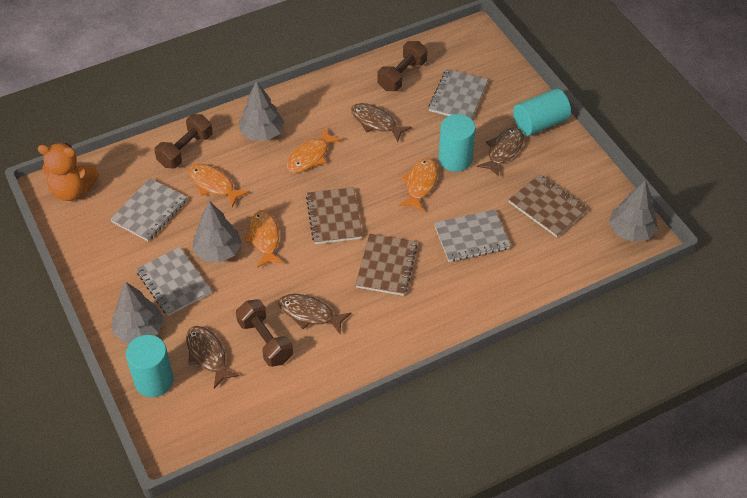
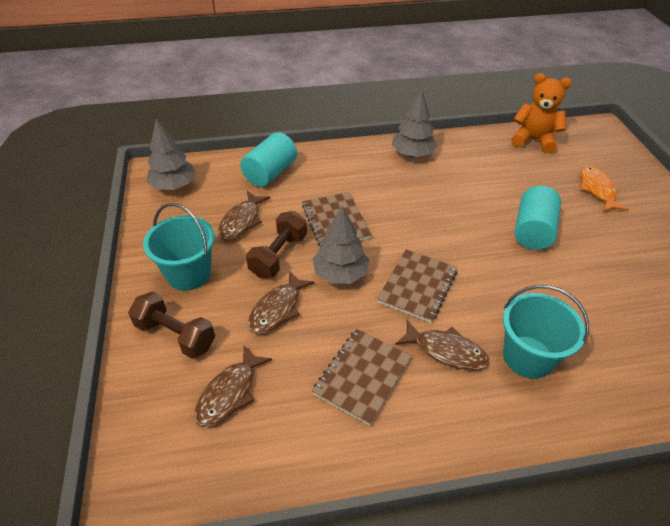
brown dumbbell: [154,114,213,168] [236,299,293,367] [378,41,427,91] = 3 -> [128,292,215,359] [246,211,307,278] = 2
grey notebook: [110,178,187,241] [136,247,212,316] [429,69,488,119] [434,209,511,262] = 4 -> none = 0
grey tree: [112,282,164,343] [192,201,242,263] [239,81,284,141] [609,180,658,242] = 4 -> [146,119,196,190] [313,206,369,284] [392,88,437,157] = 3
orange fish: [189,164,249,207] [244,210,283,268] [286,129,342,173] [399,158,438,212] = 4 -> [580,166,629,212] = 1
turquoise bucket: none = 0 -> [143,203,215,291] [503,285,589,379] = 2
turquoise cylinder: [126,335,174,397] [439,114,476,172] [513,89,571,136] = 3 -> [240,132,297,187] [515,186,561,250] = 2

